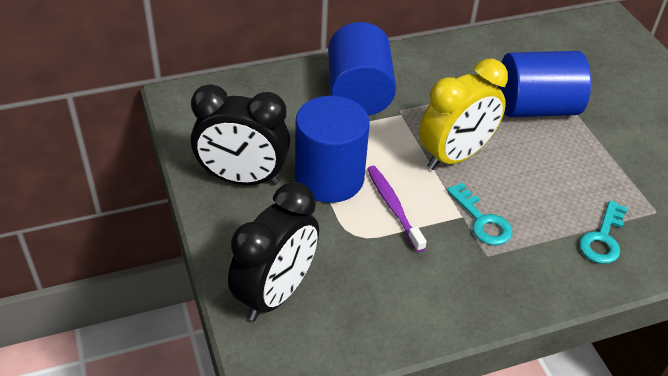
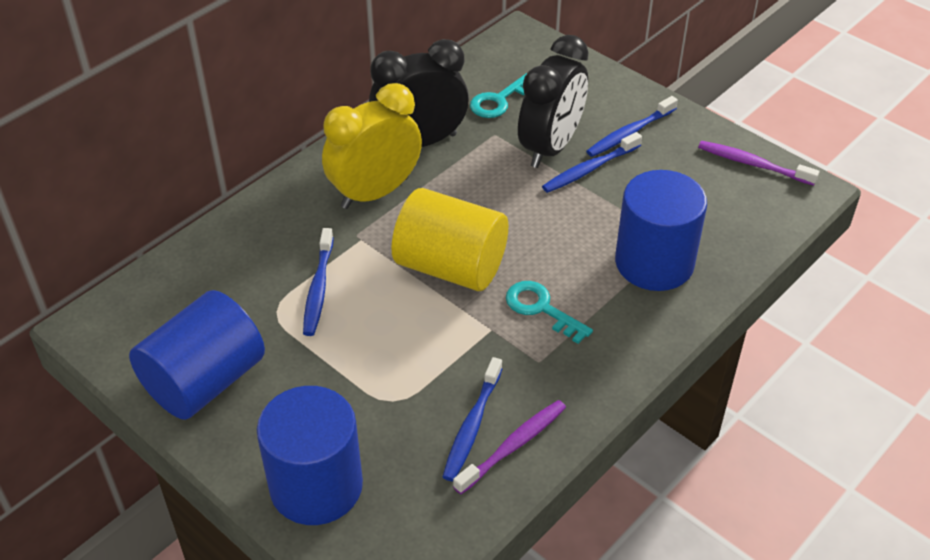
blue toothbrush: none = 0 -> [303,228,334,336] [442,357,502,481] [542,132,642,193] [586,96,678,157] = 4
purple toothbrush: [367,166,427,252] = 1 -> [453,400,566,494] [698,141,820,186] = 2
yellow cylinder: none = 0 -> [391,188,508,291] = 1

